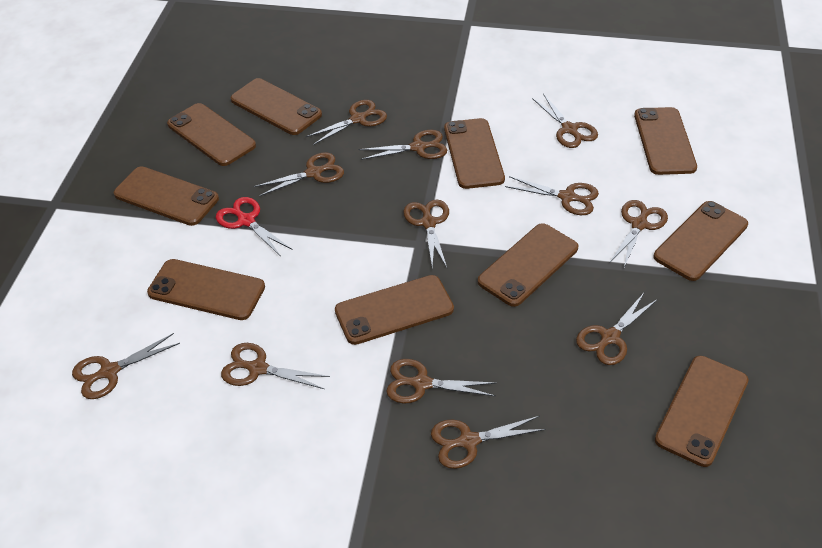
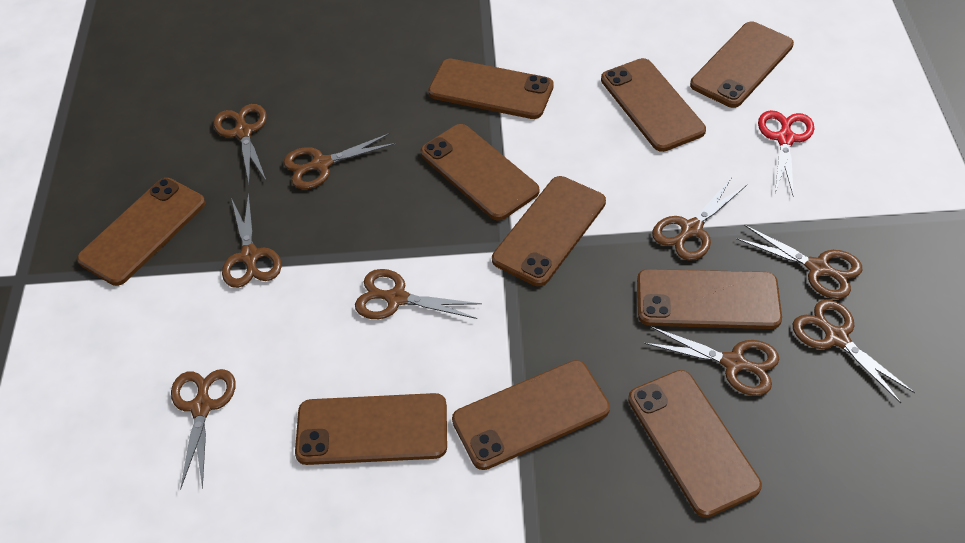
brown scissors: [72,333,180,399] [221,343,330,389] [254,152,344,196] [306,100,387,145] [358,130,447,160] [386,359,496,404] [403,200,449,268] [431,416,546,469] [505,176,599,215] [532,94,598,148] [576,293,658,365] [610,200,668,267] = 12 -> [171,369,236,490] [213,104,267,183] [222,193,282,288] [283,133,396,189] [355,269,482,319] [644,326,779,396] [652,177,747,261] [736,225,862,299] [792,299,915,403] = 9

